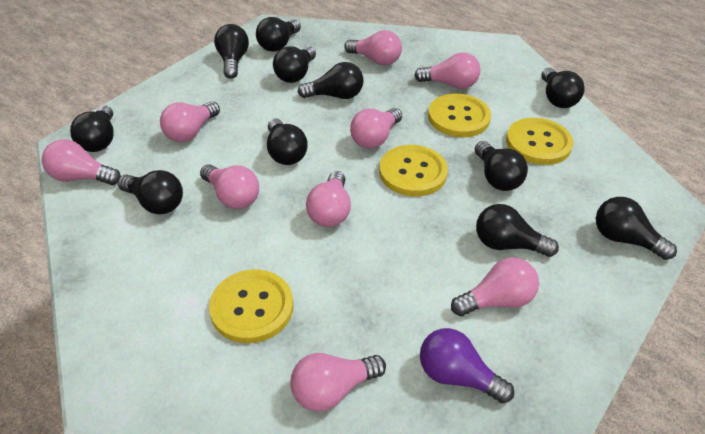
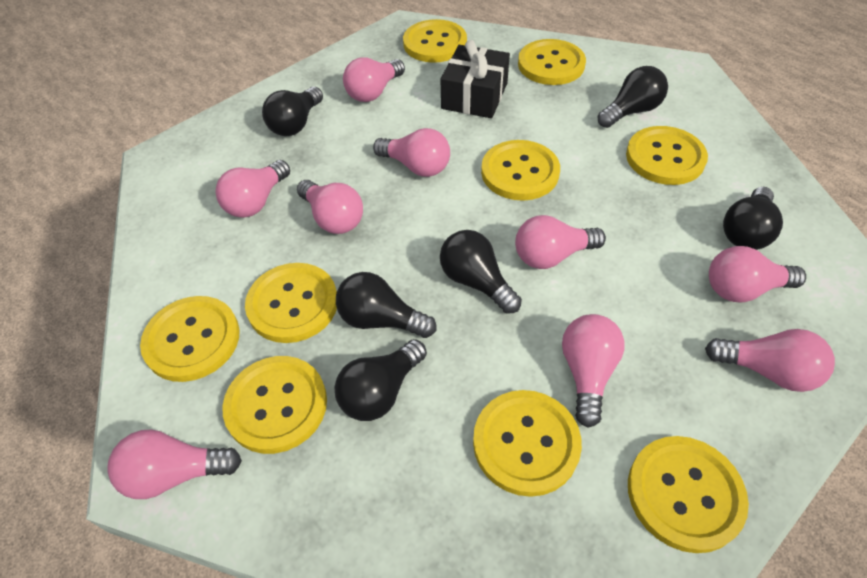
black gift: none = 0 -> [440,40,510,118] = 1
black light bulb: [70,105,114,152] [118,170,183,214] [214,24,249,79] [256,17,301,52] [267,119,308,165] [273,46,316,83] [298,62,364,99] [475,141,528,191] [476,204,559,257] [542,68,585,108] [596,197,677,260] = 11 -> [262,87,323,136] [335,339,427,421] [336,272,436,338] [440,230,522,314] [598,66,668,128] [723,187,783,250] = 6
purple light bulb: [420,328,514,403] = 1 -> none = 0
yellow button: [209,270,293,343] [379,145,448,196] [428,93,491,137] [506,118,573,165] = 4 -> [140,296,240,382] [222,356,327,454] [245,263,337,343] [403,19,467,63] [473,390,582,497] [481,140,560,201] [518,39,586,85] [626,126,708,185] [628,436,749,553] = 9

